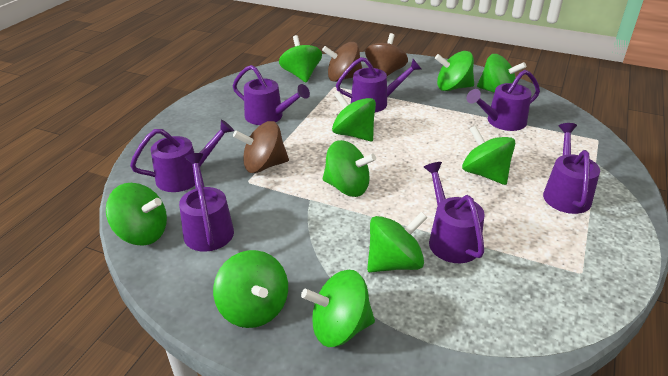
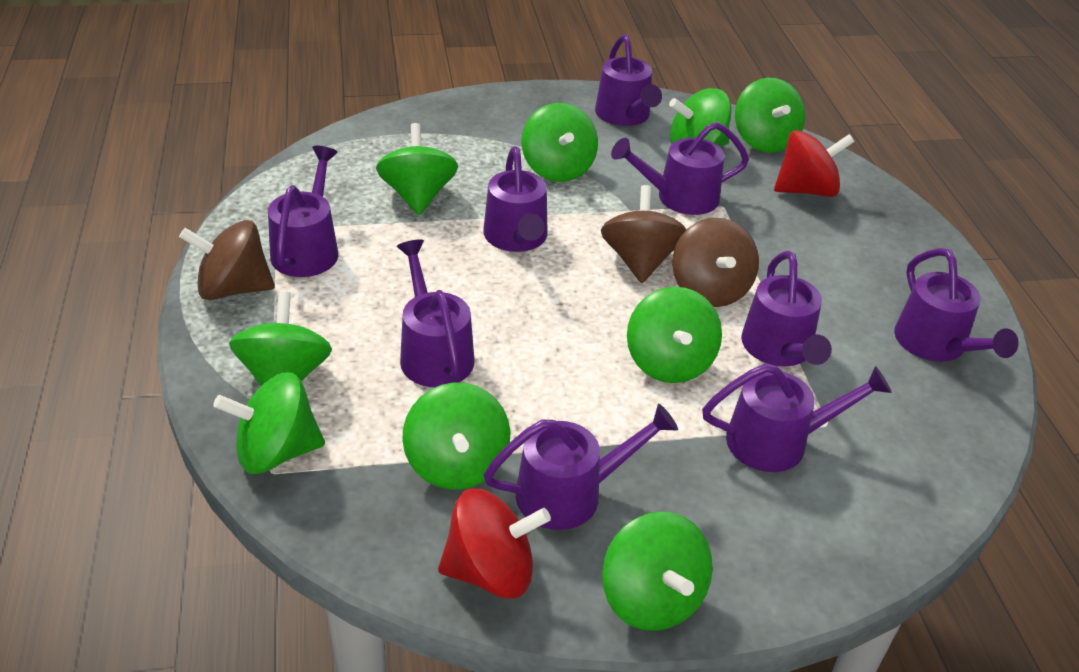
green spinning top: [106,183,167,245] [213,250,288,328] [279,35,322,83] [301,270,375,347] [323,140,376,197] [332,91,376,141] [367,212,427,273] [435,51,474,91] [462,125,515,185] [477,54,526,93] = 10 -> [213,372,325,474] [229,291,332,386] [376,123,458,215] [402,382,510,490] [522,103,598,182] [602,511,713,631] [627,287,722,383] [669,88,732,147] [735,78,805,153] = 9
purple watering can: [130,119,234,192] [179,153,234,252] [233,65,310,125] [336,57,421,112] [424,162,485,263] [467,70,540,131] [543,123,600,214] = 7 -> [268,146,338,277] [397,239,474,387] [483,146,548,252] [483,404,678,530] [595,34,662,126] [611,122,749,215] [702,364,892,472] [741,251,832,366] [894,248,1019,362] = 9
red spinning top: none = 0 -> [438,489,551,599] [774,130,855,197] = 2

